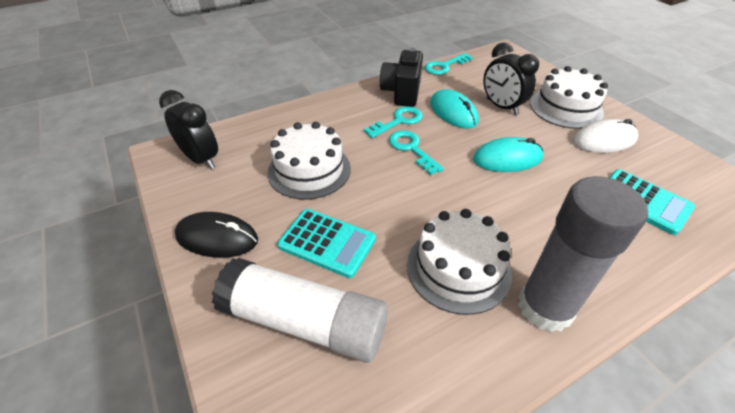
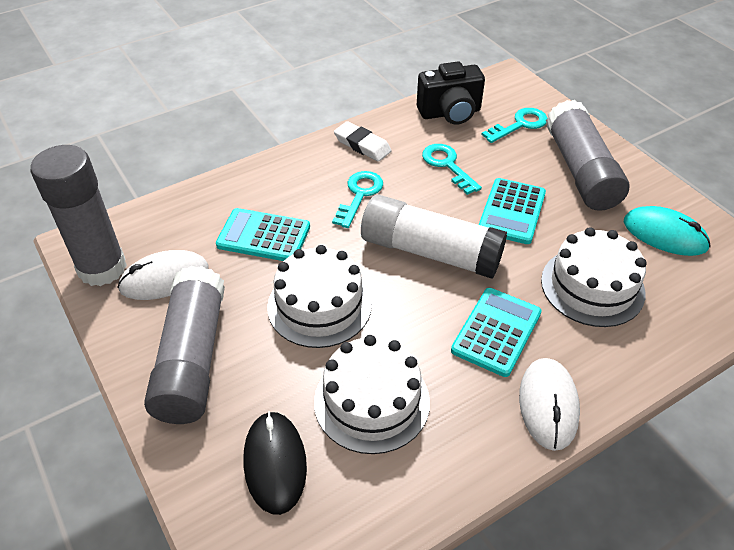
black clock: [159,90,218,169] [483,42,539,115] = 2 -> none = 0
grey glue stick: [518,176,648,332] = 1 -> [31,145,127,286] [144,266,225,424] [546,100,629,211] = 3
turquoise calculator: [277,209,376,278] [609,169,695,235] = 2 -> [216,208,310,261] [451,288,542,377] [479,178,546,244] = 3
turquoise mouse: [430,89,479,129] [473,137,543,172] = 2 -> [624,206,711,256] = 1
white eraser: none = 0 -> [334,121,392,162] = 1
white mouse: [573,119,638,153] = 1 -> [117,250,209,300] [519,358,580,451] = 2

